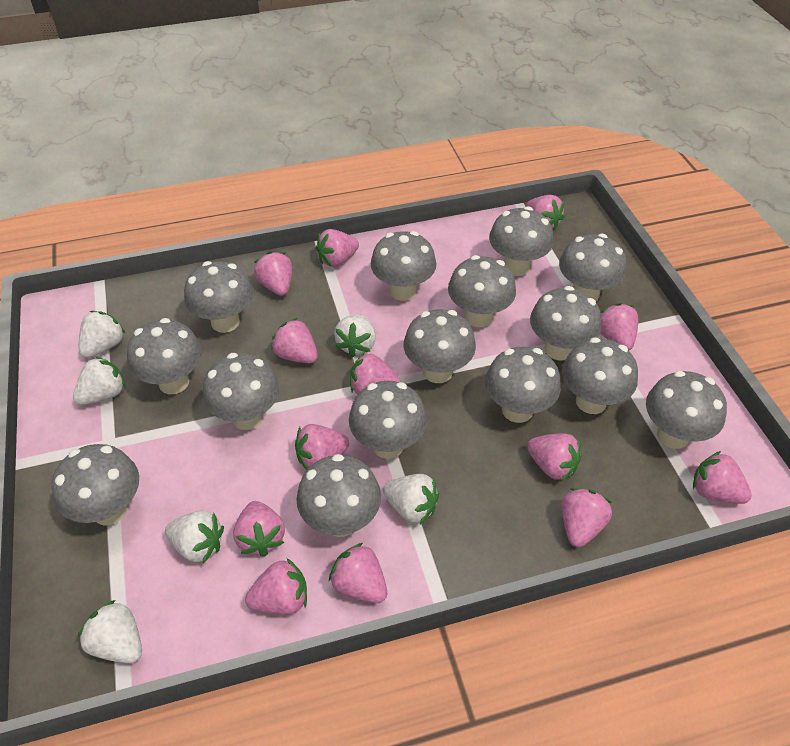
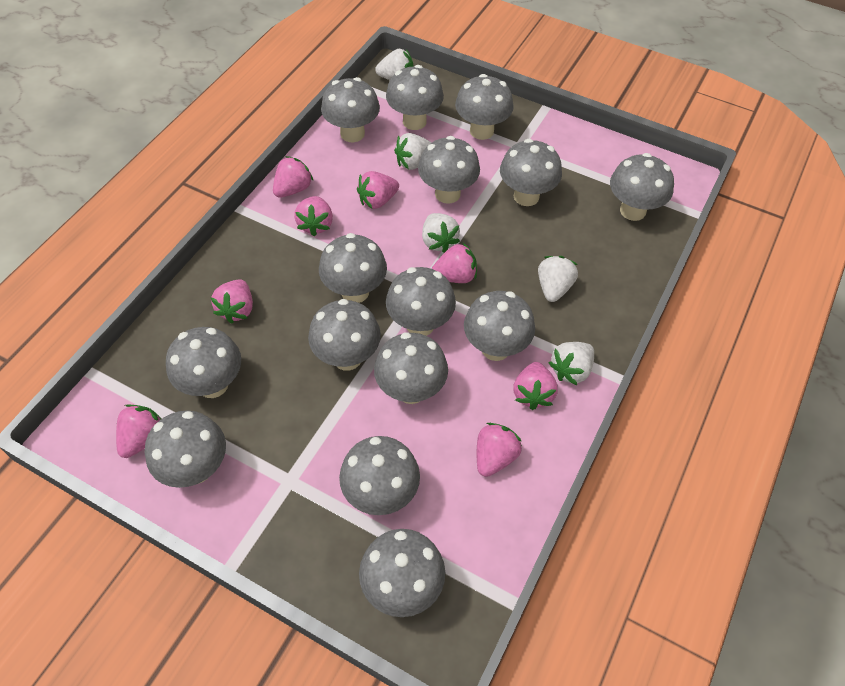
pink strawberry: [233,501,285,557] [245,558,307,615] [254,252,292,296] [271,318,318,363] [295,424,349,470] [316,229,359,267] [329,543,387,603] [350,353,401,395] [526,195,565,231] [527,433,582,481] [561,488,612,547] [600,303,638,351] [693,451,752,504] = 13 -> [116,404,161,458] [211,280,253,324] [273,156,313,198] [294,196,333,236] [357,171,399,209] [432,243,477,283] [477,423,522,477] [513,362,558,410] = 8
white strawberry: [73,356,125,405] [78,600,142,663] [79,311,126,358] [165,510,224,563] [334,314,376,357] [383,474,439,524] = 6 -> [375,49,413,80] [394,133,431,170] [422,213,460,253] [538,256,578,302] [549,342,594,385] = 5

